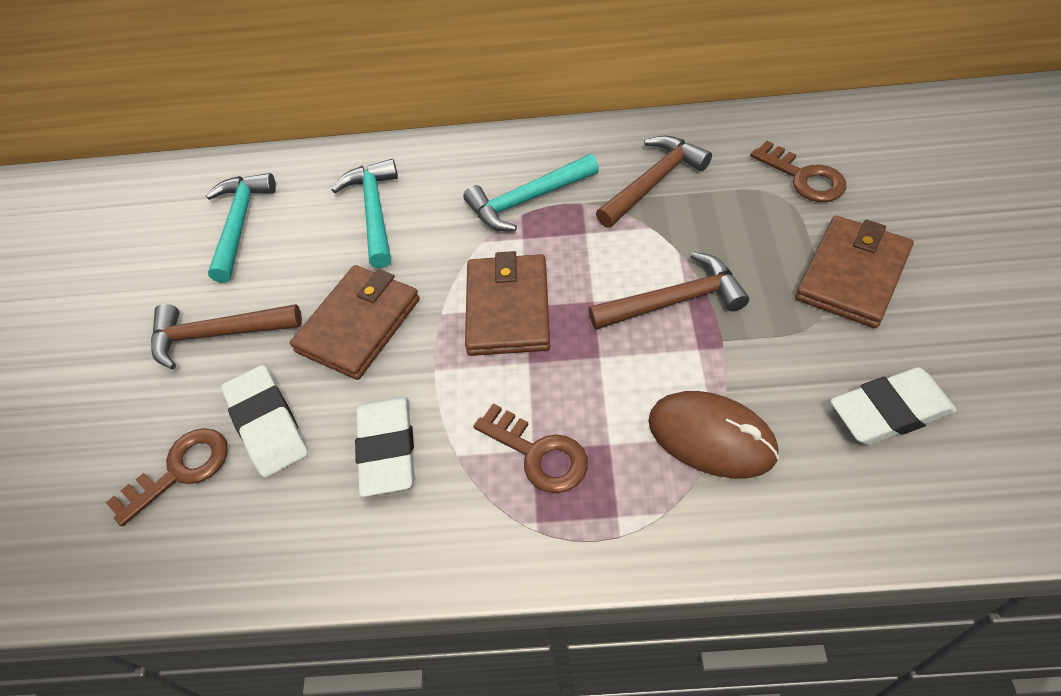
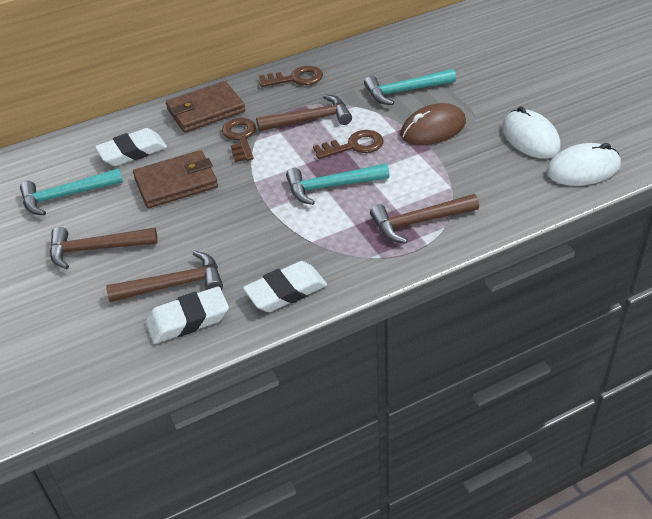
brown hammer: [151,304,302,369] [589,252,749,330] [596,135,712,228] = 3 -> [50,227,158,269] [106,251,223,302] [256,94,352,132] [370,194,479,243] = 4
brown wallet: [290,265,420,380] [465,251,550,356] [795,216,914,328] = 3 -> [133,150,218,208] [166,81,245,133] = 2
white mouse: none = 0 -> [502,106,561,159] [546,143,621,186] = 2

